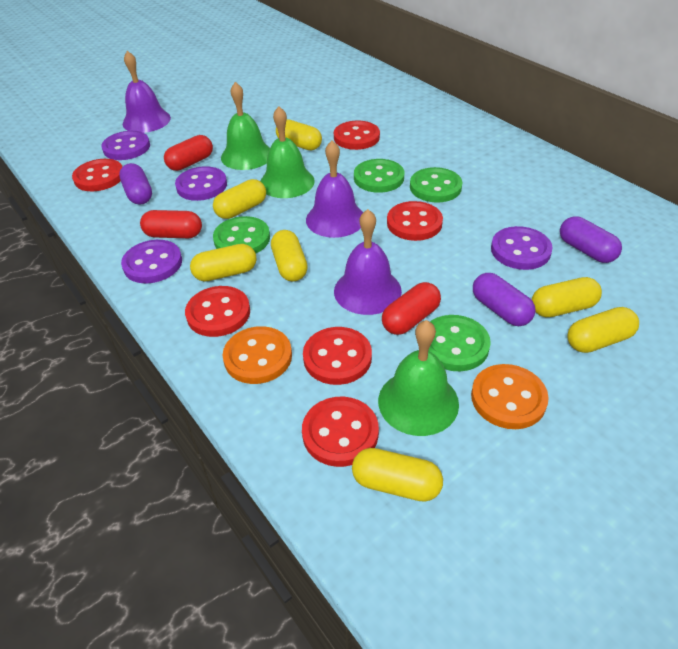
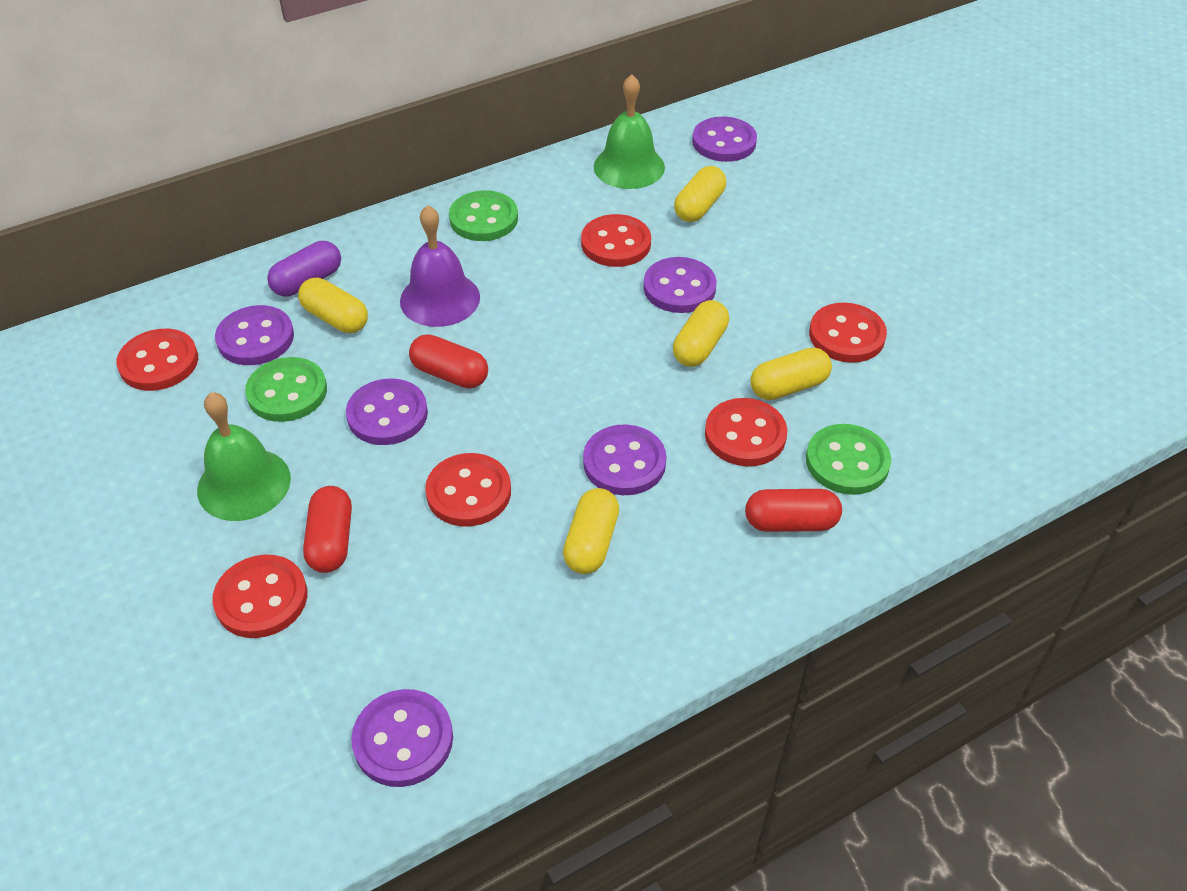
green bell: [221,82,270,170] [260,106,315,198] [378,320,459,436] = 3 -> [197,392,291,521] [594,74,665,189] = 2
green button: [213,216,270,253] [354,159,404,193] [410,167,462,203] [428,315,491,371] = 4 -> [245,357,327,422] [449,190,518,241] [806,424,891,495] = 3
orange button: [223,326,292,384] [471,364,549,429] = 2 -> none = 0
purple bell: [123,51,171,133] [306,141,363,238] [334,209,402,315] = 3 -> [400,205,480,327] = 1
purple button: [102,131,150,160] [121,240,182,283] [175,166,227,201] [491,226,553,270] = 4 -> [215,305,294,365] [346,379,428,445] [351,689,453,787] [583,424,666,495] [643,257,717,313] [692,117,757,162] = 6
purple capsule: [119,163,152,205] [473,273,536,326] [560,216,622,263] = 3 -> [267,241,341,297] = 1
yellow capsule: [190,244,257,281] [213,179,266,219] [271,230,308,282] [276,119,322,150] [352,448,443,502] [532,277,602,317] [567,307,639,353] = 7 -> [298,277,368,333] [563,488,619,574] [673,300,729,367] [674,166,726,222] [750,348,832,400] = 5

